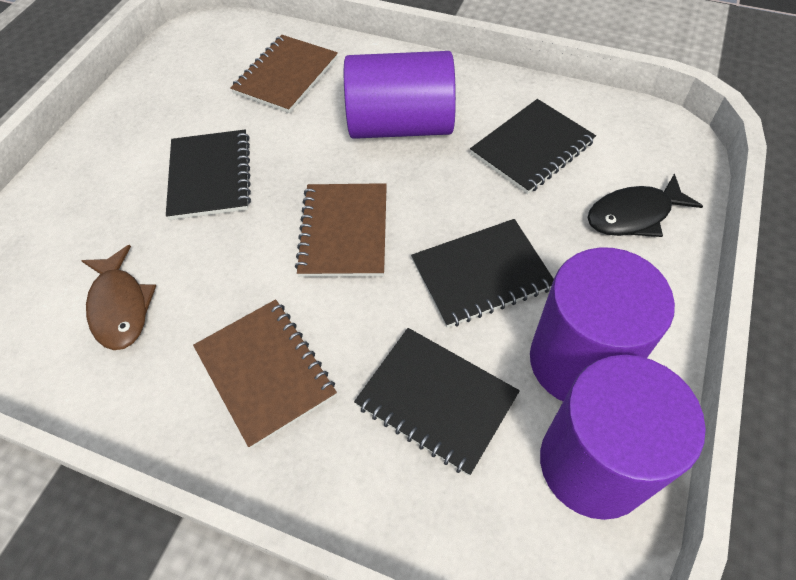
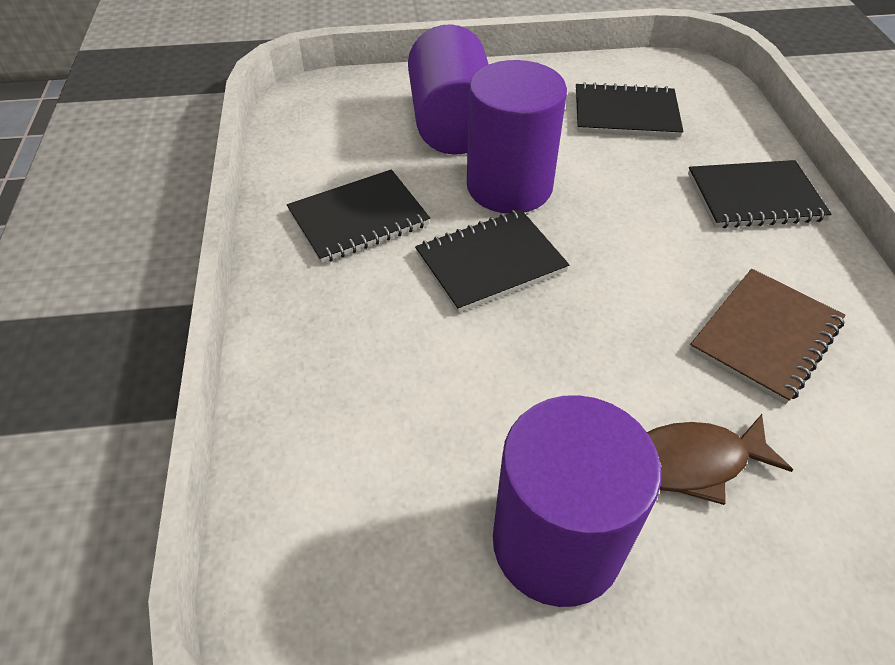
black fish: [588,174,703,237] = 1 -> none = 0
brown notebook: [193,299,337,448] [230,35,338,113] [295,183,387,277] = 3 -> [689,269,845,404] = 1

